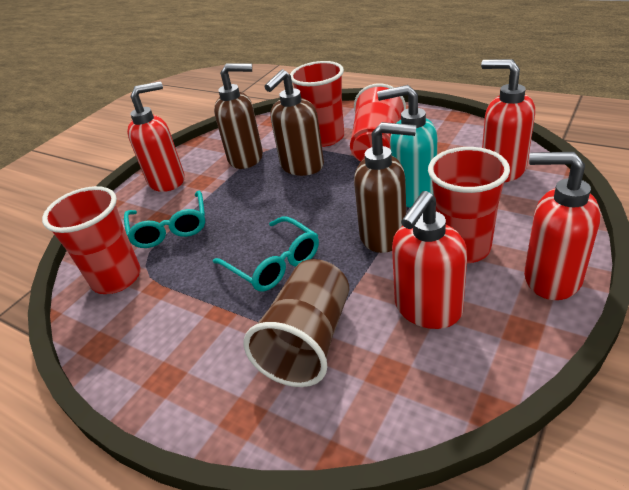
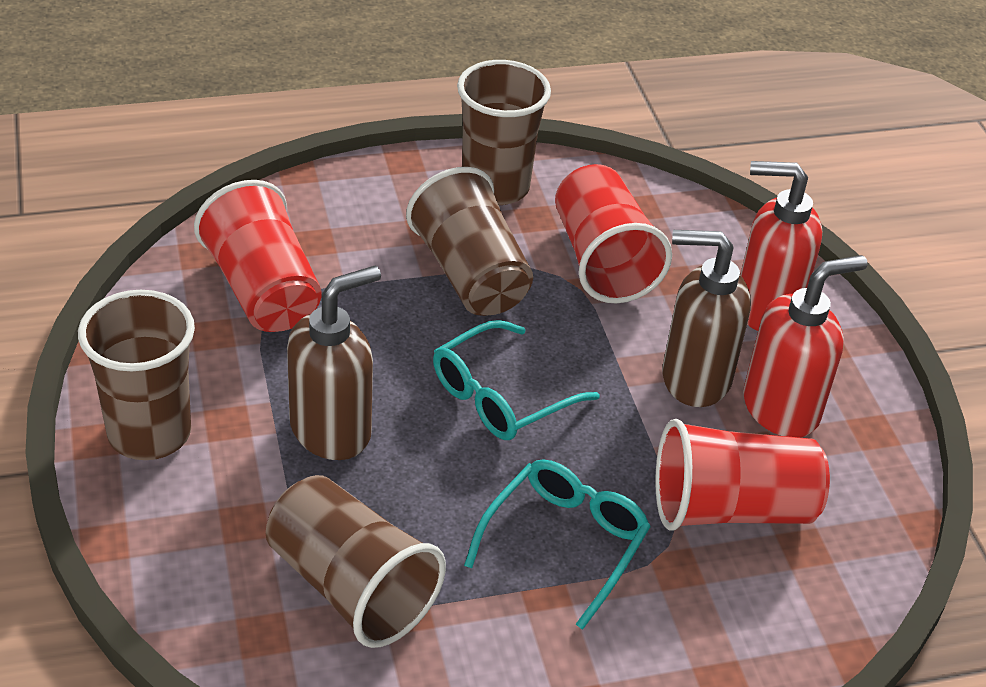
brown cup: [243,259,349,387] = 1 -> [78,290,195,460] [266,475,446,648] [406,167,533,316] [457,60,551,205] = 4
brown soap dispenser: [214,63,263,169] [264,69,324,176] [354,122,416,253] = 3 -> [287,266,381,460] [662,230,751,407] = 2
red cup: [42,186,141,294] [290,61,344,147] [350,83,406,162] [428,147,510,263] = 4 -> [194,180,322,332] [555,164,672,303] [655,419,830,530] = 3
red soap dispenser: [127,81,185,192] [392,191,467,329] [481,59,535,182] [524,152,601,300] = 4 -> [740,161,822,331] [743,255,867,438] = 2
turquoise soap dispenser: [377,85,437,207] = 1 -> none = 0

